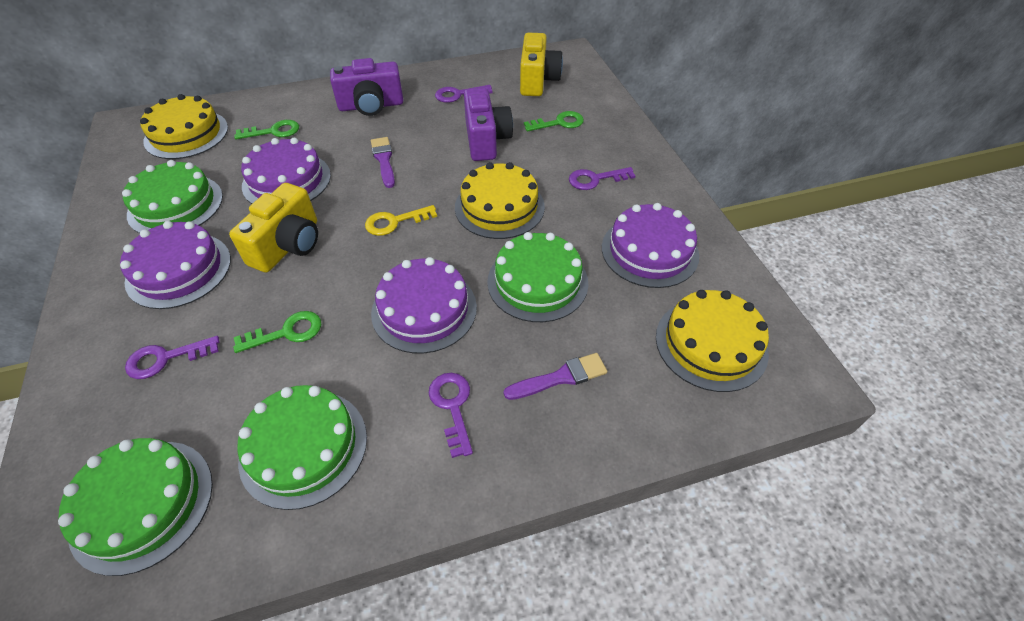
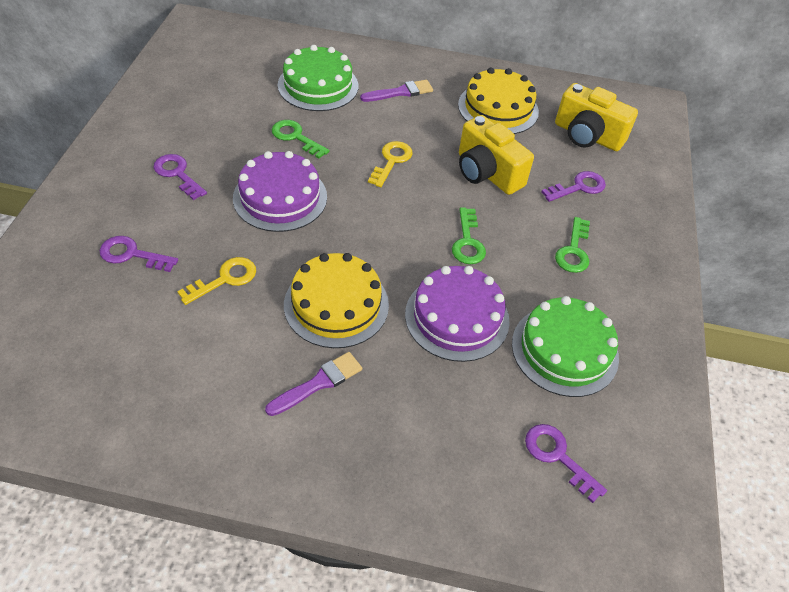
green cake: [58,438,213,576] [122,160,223,234] [237,385,367,510] [487,232,589,322] = 4 -> [278,45,358,111] [512,296,619,397] = 2
purple cake: [120,221,231,309] [241,138,331,204] [371,257,477,354] [602,203,699,288] = 4 -> [233,151,327,232] [405,266,510,362] = 2
purple camera: [330,58,403,116] [464,88,513,161] = 2 -> none = 0
yellow cake: [140,94,228,159] [455,162,545,239] [656,290,769,392] = 3 -> [284,253,389,348] [458,68,539,134] = 2
yellow key: [365,205,437,236] = 1 -> [177,257,256,305] [368,141,412,187] = 2

